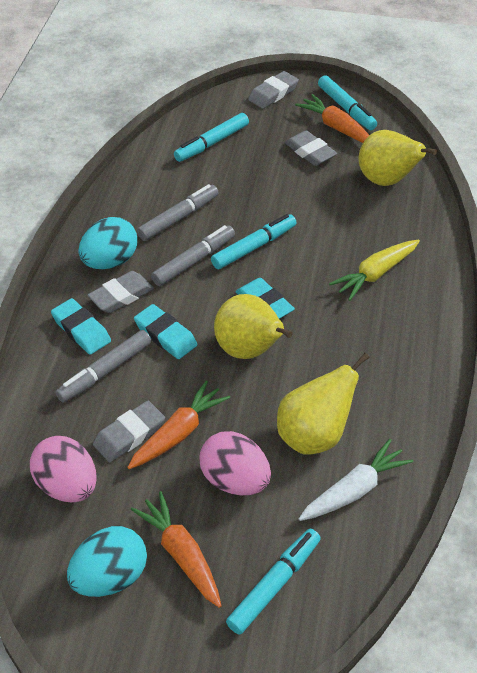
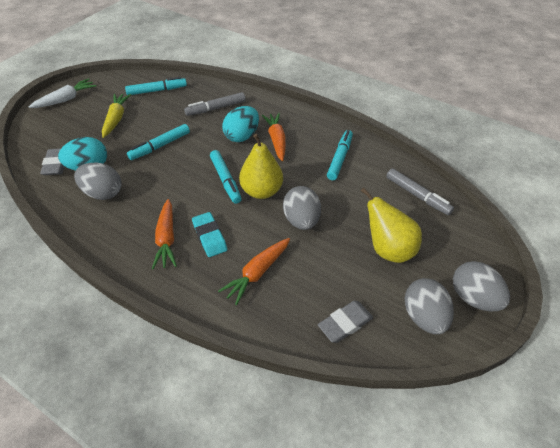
grey egg: none = 0 -> [74,163,122,200] [283,186,321,230] [404,278,454,334] [453,261,510,311] = 4
grey eraser: [87,271,154,313] [93,401,165,462] [248,71,299,109] [285,131,337,166] = 4 -> [40,148,65,175] [318,301,373,343] = 2
grey marker: [55,330,151,403] [137,184,219,241] [151,225,235,286] = 3 -> [184,92,245,116] [386,169,454,215] = 2
pink egg: [30,436,97,502] [199,431,271,495] = 2 -> none = 0
turquoise eraser: [51,298,111,355] [134,304,197,359] [235,278,295,319] = 3 -> [192,212,227,257] = 1
yellow pear: [214,294,292,359] [277,353,370,454] [359,130,437,186] = 3 -> [239,134,283,199] [361,188,422,263] = 2

